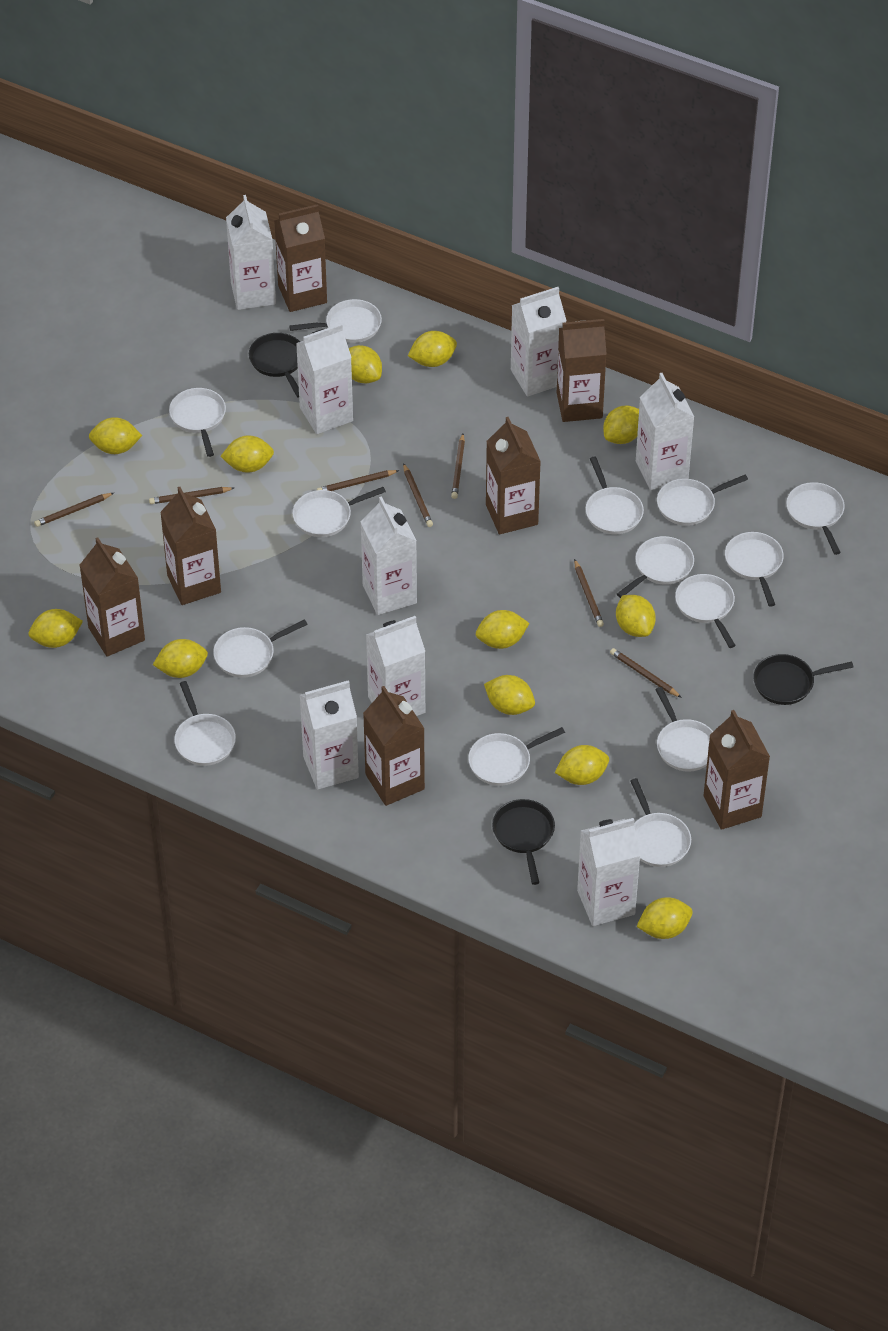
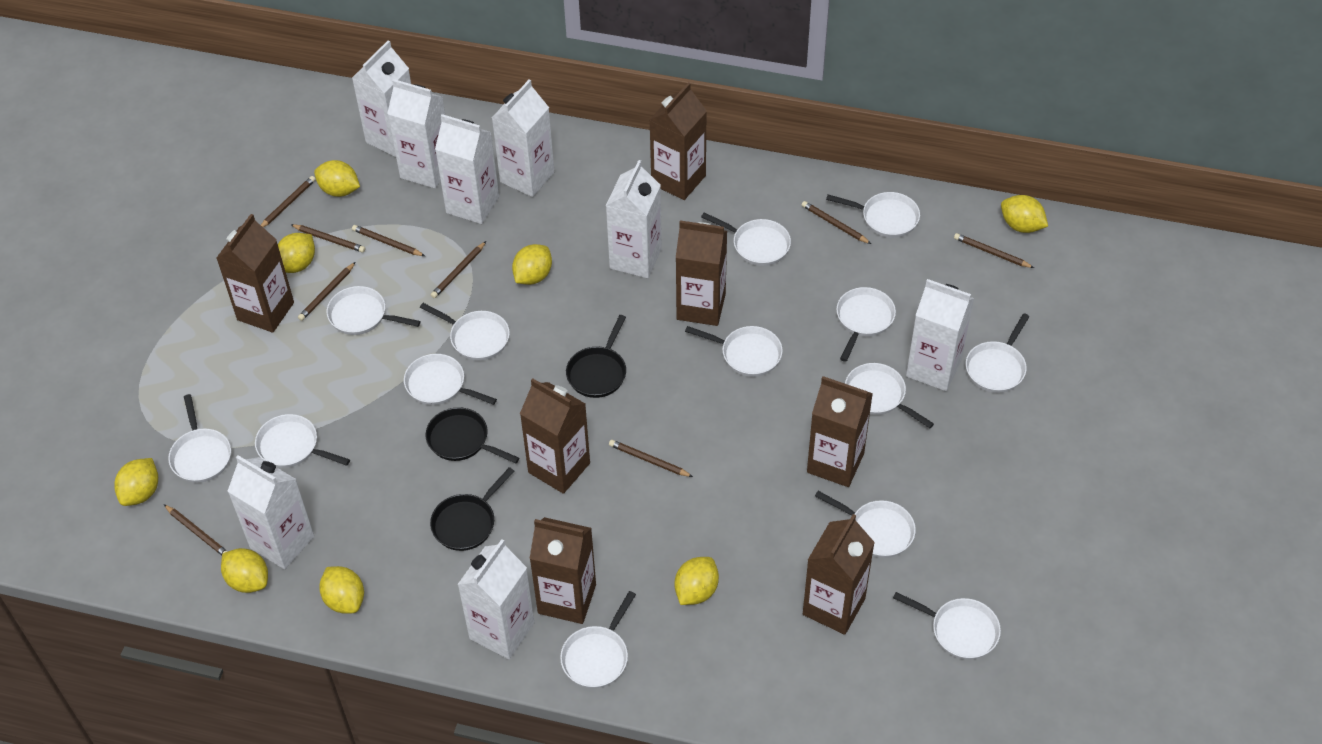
brown pencil: [34,493,114,527] [149,487,234,504] [317,470,400,491] [403,463,433,527] [451,433,465,499] [574,559,604,627] [610,648,682,698] = 7 -> [164,504,228,556] [261,176,316,227] [290,224,365,252] [298,262,356,321] [352,225,425,256] [431,241,486,298] [609,440,693,477] [802,201,871,244] [954,233,1034,268] = 9
yellow lemon: [29,609,83,648] [89,417,142,454] [153,639,208,678] [220,435,274,473] [349,345,382,384] [408,331,457,367] [476,610,529,649] [484,675,535,715] [555,745,609,785] [603,405,639,444] [616,595,656,637] [636,897,693,939] = 12 -> [114,458,158,506] [221,548,268,593] [278,233,315,273] [314,160,360,197] [319,566,364,614] [512,244,552,285] [674,557,719,605] [1001,195,1048,233] = 8

